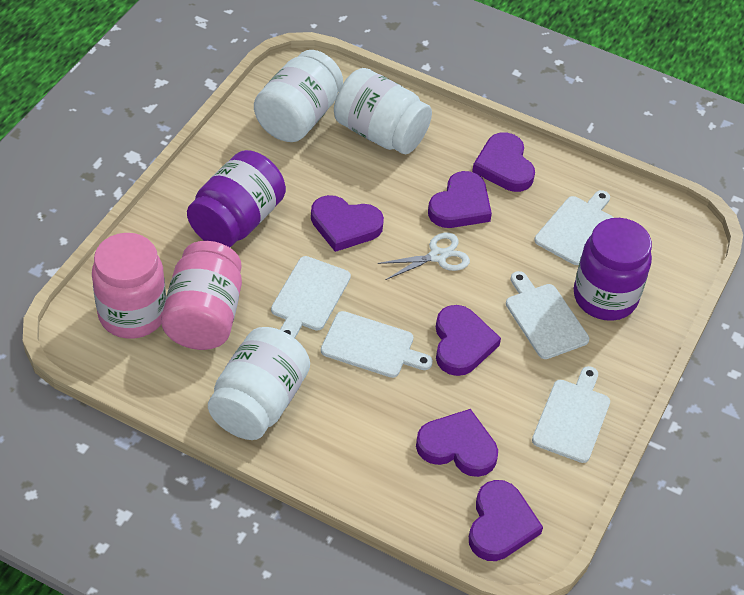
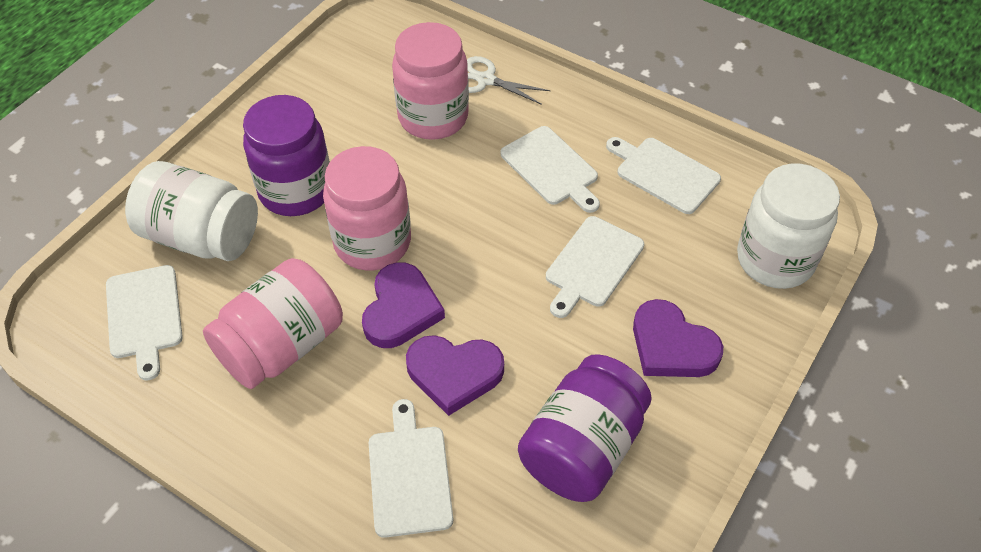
pink jar: [92,233,166,339] [161,241,242,350] = 2 -> [203,258,343,389] [323,146,411,271] [392,22,469,140] = 3
purple heart: [311,195,384,252] [416,409,498,477] [428,171,492,228] [436,305,501,376] [469,480,543,561] [472,132,535,192] = 6 -> [362,262,445,348] [406,335,504,416] [633,299,723,377] = 3
white jar: [208,327,310,440] [254,50,343,142] [334,68,432,154] = 3 -> [125,161,258,261] [737,164,840,289] = 2

